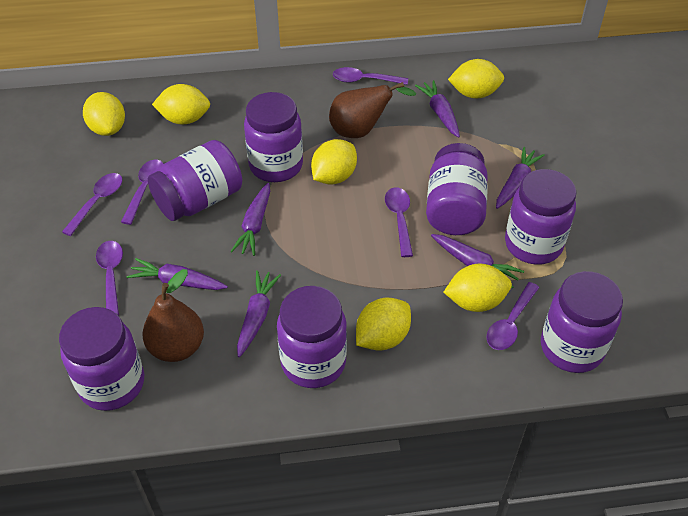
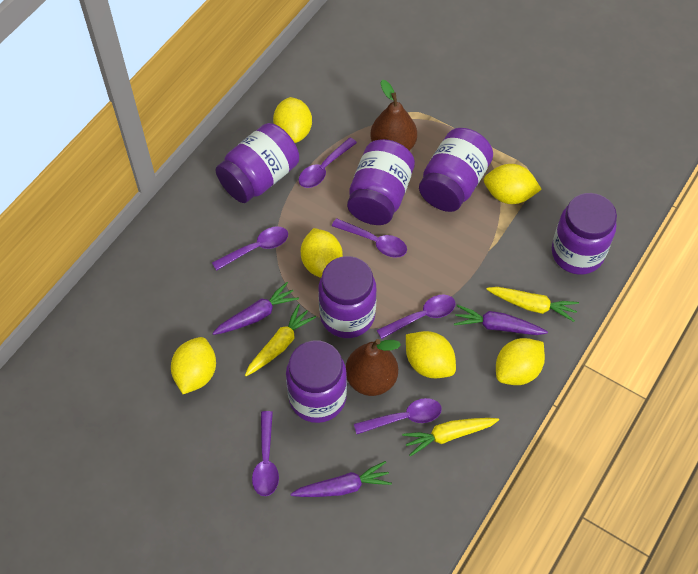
purple carrot: [127,258,228,290] [230,183,270,256] [237,270,281,357] [415,80,460,138] [431,234,524,288] [496,147,545,209] = 6 -> [212,282,299,335] [290,461,392,497] [454,305,548,335] = 3
purple jar: [59,307,144,411] [148,140,242,221] [244,92,303,182] [277,286,347,388] [426,143,488,235] [505,169,576,265] [541,271,623,373] = 7 -> [216,123,299,203] [286,340,347,423] [319,256,377,338] [347,139,415,225] [419,128,493,212] [552,193,617,275] = 6
yellow carrot: none = 0 -> [245,304,316,376] [402,418,499,457] [486,287,579,322] = 3

